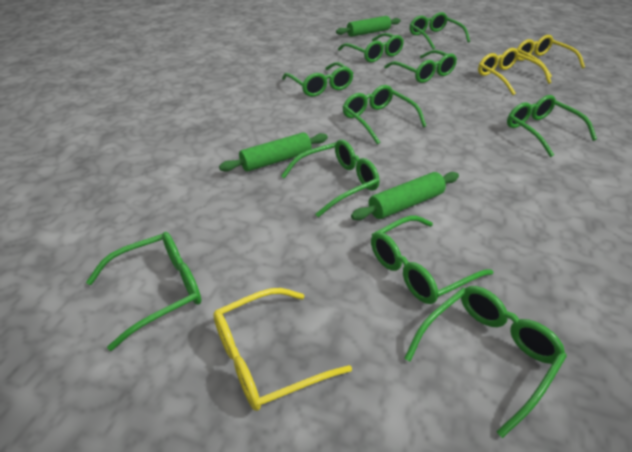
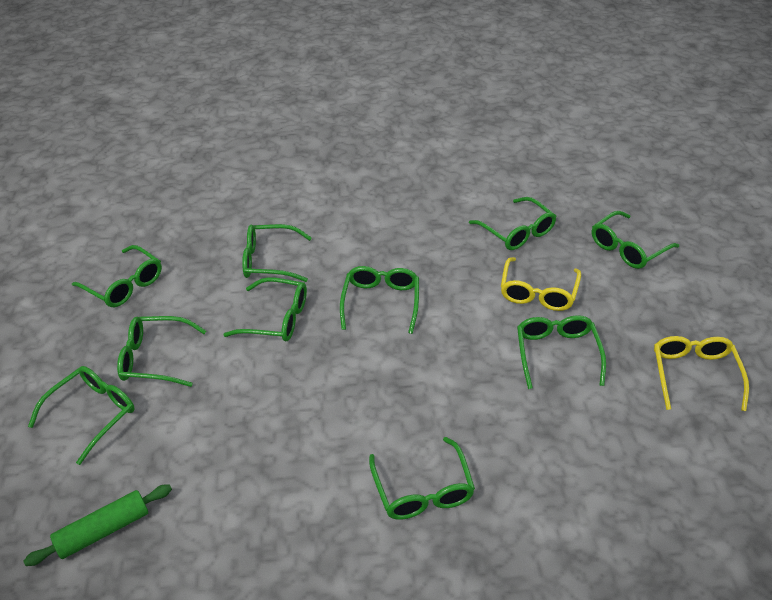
green rolling pin: [219,132,328,172] [336,16,401,37] [351,172,459,220] = 3 -> [24,484,172,566] = 1
yellow glasses: [213,288,352,411] [478,48,552,95] [517,35,585,78] = 3 -> [501,257,581,311] [654,336,749,411] = 2

